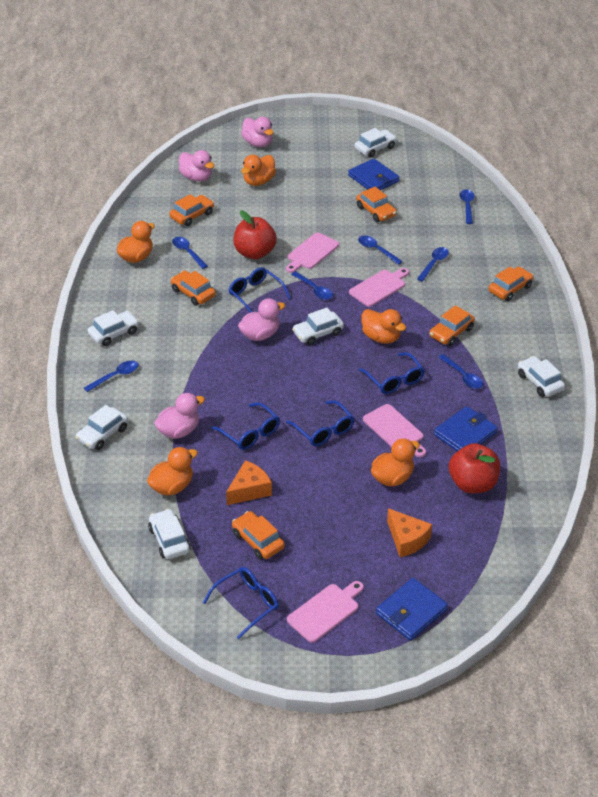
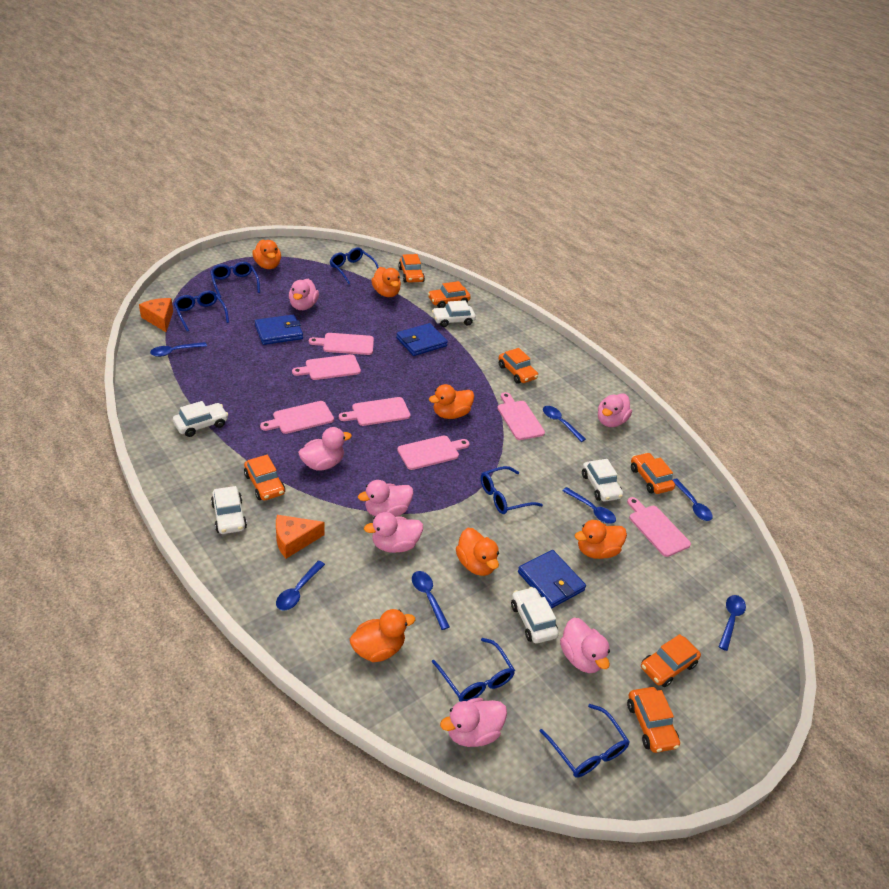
blue glasses: [203,567,279,639] [212,402,280,450] [228,267,290,313] [286,400,354,446] [359,352,424,394] = 5 -> [174,291,229,332] [210,262,260,298] [330,247,379,284] [432,638,515,702] [481,466,543,514] [539,704,630,778] = 6
orange car: [169,194,214,226] [171,270,216,306] [232,511,285,560] [356,187,397,222] [429,305,475,346] [488,267,534,301] = 6 -> [244,455,285,501] [398,254,425,283] [428,281,471,308] [498,348,538,384] [627,687,680,753] [631,452,675,494] [641,634,701,687] = 7
orange duck: [117,221,155,263] [147,447,198,496] [241,155,276,186] [361,309,406,344] [371,438,420,487] = 5 -> [252,239,281,269] [350,609,415,662] [371,267,401,297] [429,384,474,419] [456,528,499,576] [575,520,627,559] = 6
pink cutting board: [286,233,339,273] [287,581,364,643] [349,268,409,307] [363,404,426,457] = 4 -> [260,401,334,434] [292,354,361,380] [309,333,374,355] [339,397,411,426] [397,436,470,470] [497,392,545,440] [627,497,691,557] = 7
pink duck: [154,393,205,439] [179,150,214,182] [238,298,285,341] [241,117,274,147] = 4 -> [289,279,319,310] [298,427,352,471] [358,480,413,517] [364,512,423,553] [440,698,507,747] [560,618,610,673] [598,393,632,427] = 7
red apple: [234,210,277,259] [449,443,501,493] = 2 -> none = 0
white car: [76,405,128,450] [88,310,139,346] [148,509,191,559] [292,308,344,345] [354,128,397,158] [518,356,565,397] = 6 -> [173,401,228,437] [211,486,247,534] [432,300,476,327] [511,587,559,644] [582,459,623,502] = 5

